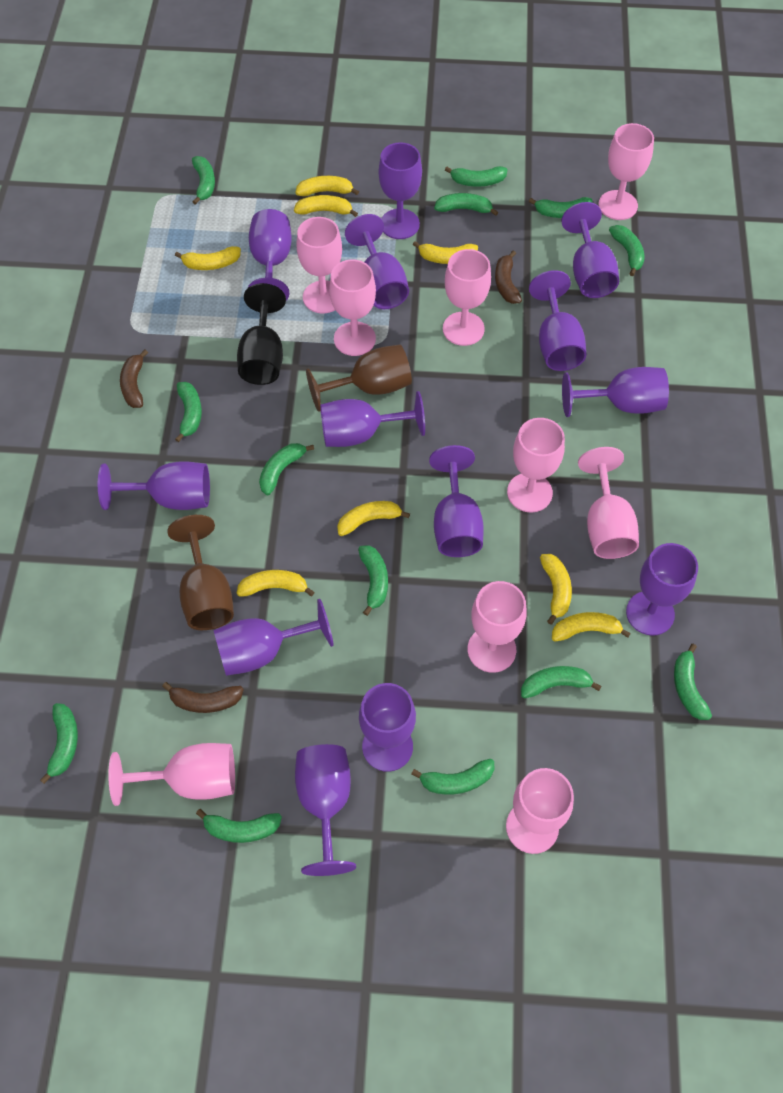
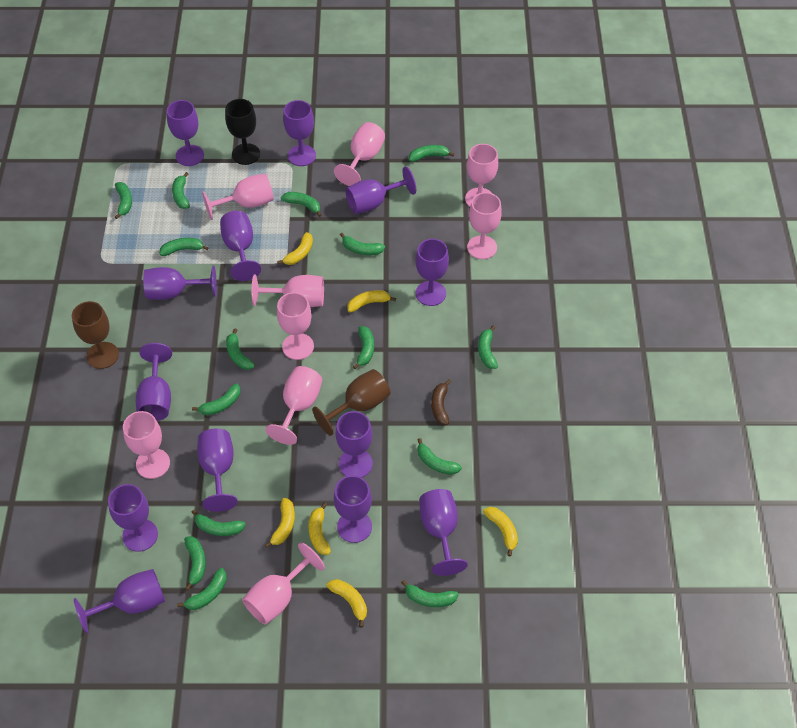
brown banana: [120,350,148,408] [162,682,244,713] [495,251,522,304] = 3 -> [431,379,451,425] = 1
green banana: [40,703,78,784] [175,382,202,442] [192,156,215,205] [196,809,282,843] [259,443,314,495] [358,545,388,616] [411,759,494,795] [434,193,498,216] [445,166,508,187] [521,666,601,698] [529,197,593,218] [609,225,644,276] [674,644,712,720] = 13 -> [115,182,132,219] [159,238,209,256] [172,172,190,209] [177,568,227,610] [184,536,206,590] [192,384,240,415] [192,510,246,536] [226,328,255,370] [281,192,321,217] [340,233,385,255] [353,326,374,369] [401,580,459,607] [409,145,454,162] [417,438,462,475] [478,325,498,369] = 15
yellow banana: [175,246,241,270] [237,570,315,597] [294,195,358,217] [296,176,359,196] [337,501,410,536] [413,241,478,264] [540,554,572,625] [552,612,631,642] = 8 -> [265,498,295,548] [277,232,313,265] [309,503,331,555] [326,579,367,628] [347,290,396,312] [483,507,518,556] = 6

